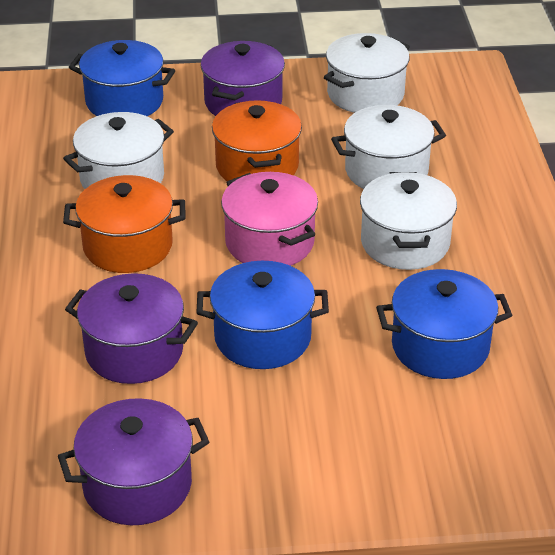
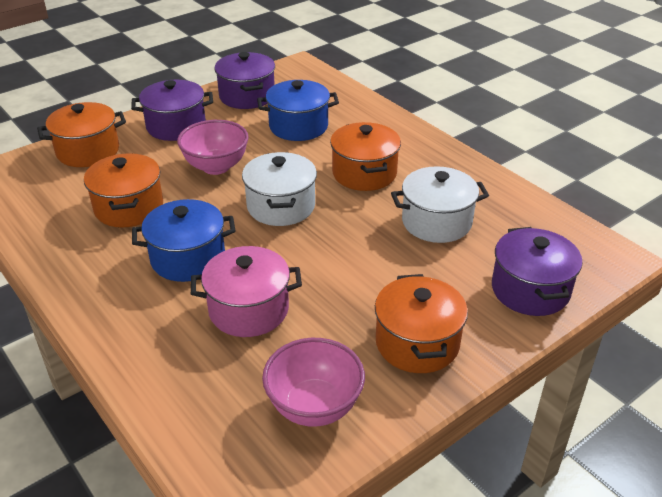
blue pot: [69,40,175,116] [197,261,329,369] [376,269,513,379] = 3 -> [132,199,236,282] [257,80,339,141] = 2
orange pot: [63,175,185,273] [212,100,302,181] = 2 -> [37,102,126,167] [84,153,163,228] [330,122,401,191] [375,274,468,373] = 4
pink bowl: none = 0 -> [177,120,249,175] [262,338,365,427] = 2
white pot: [63,112,174,189] [324,33,410,113] [331,105,446,189] [360,172,457,270] = 4 -> [242,152,317,226] [391,166,489,243] = 2

